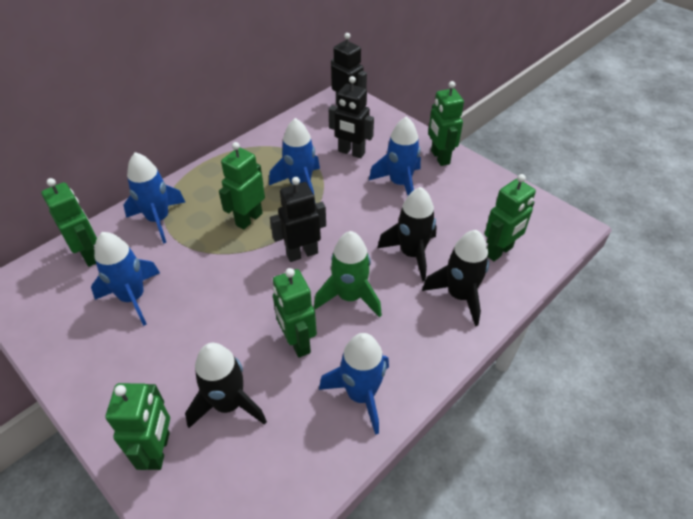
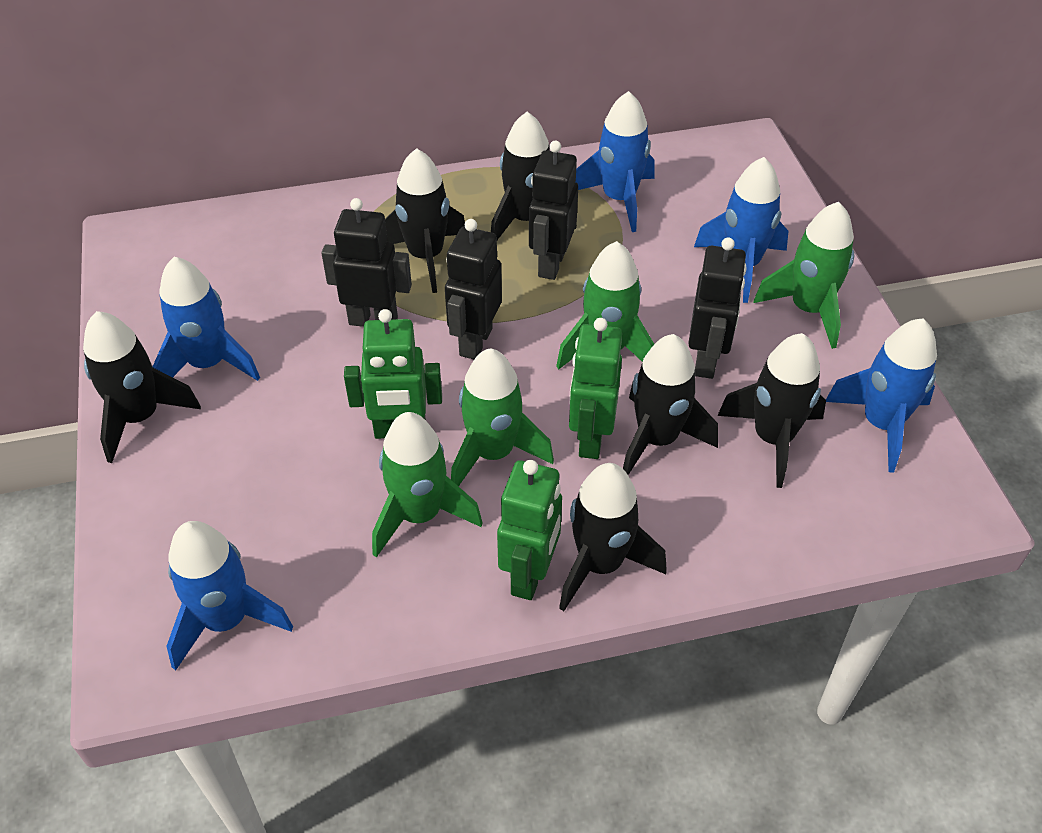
black robot: [270,177,326,262] [329,76,374,158] [331,33,367,105] = 3 -> [321,198,412,327] [445,219,502,359] [529,141,578,280] [688,237,747,379] = 4
black rocket: [185,343,267,428] [377,187,437,282] [422,230,489,326] = 3 -> [83,311,201,463] [385,148,465,293] [491,112,577,240] [559,463,667,611] [623,334,718,475] [717,333,826,488] = 6
green robot: [41,178,97,267] [106,383,170,470] [219,142,265,230] [273,268,317,358] [428,81,464,166] [485,174,536,261] = 6 -> [344,309,442,439] [497,460,562,600] [569,318,622,459] = 3
green rocket: [314,231,382,317] = 1 -> [372,412,483,558] [451,348,554,486] [556,241,654,369] [753,202,854,349] = 4

